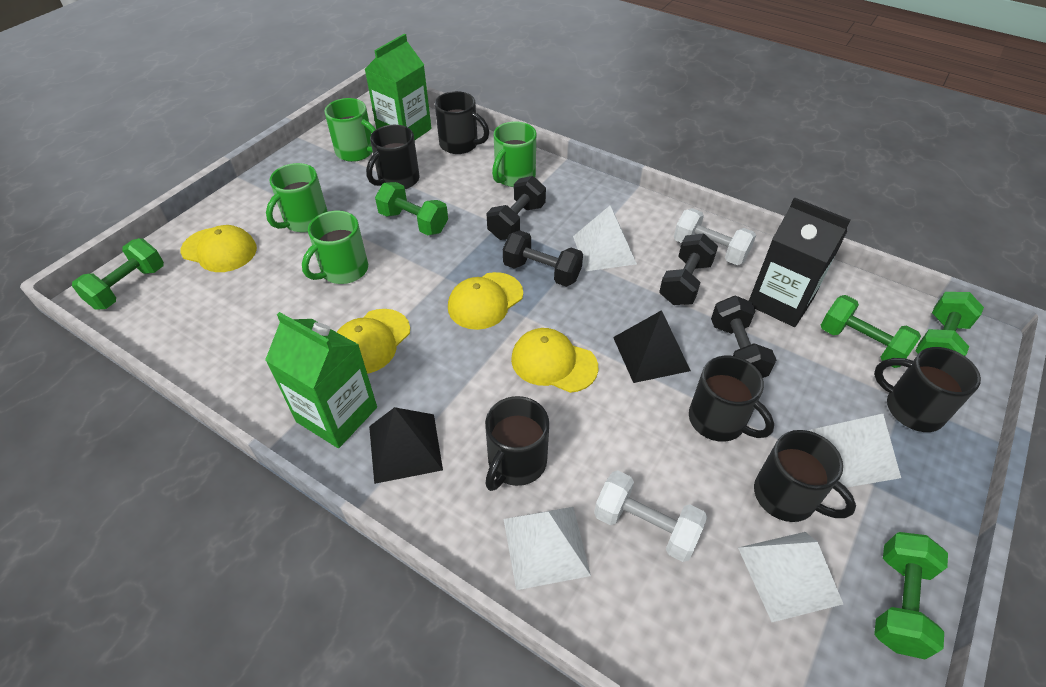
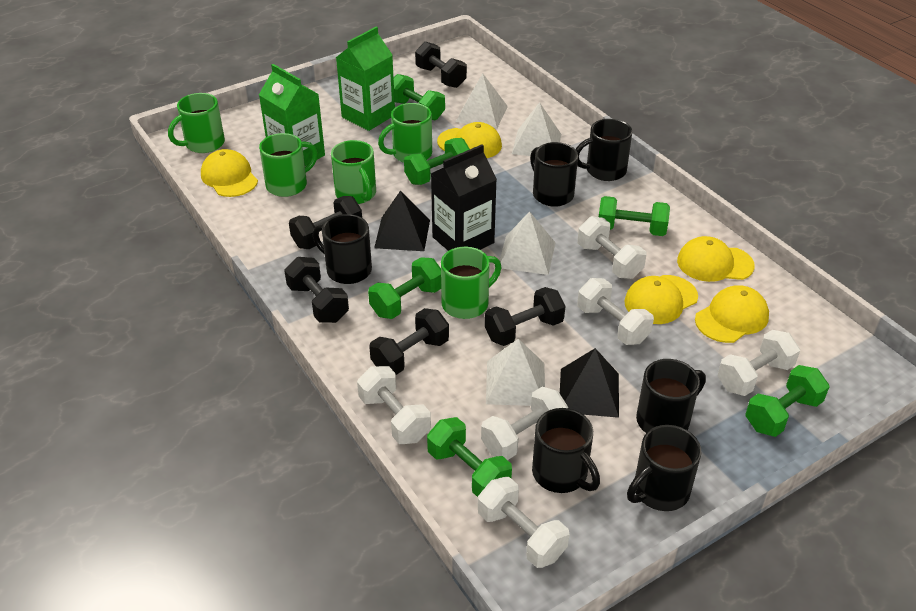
black dumbbell: [486,176,546,240] [503,230,583,287] [659,233,718,305] [711,296,776,378] = 4 -> [284,257,349,323] [289,196,362,249] [369,308,449,375] [415,42,467,88] [484,287,565,346] = 5
green dumbbell: [72,238,164,310] [375,182,448,235] [821,295,921,368] [874,532,948,660] [915,292,984,356] = 5 -> [368,257,441,319] [394,74,445,120] [404,138,470,185] [427,417,512,497] [599,196,670,236] [746,365,829,437] = 6
green mug: [266,163,328,233] [302,210,368,284] [325,98,376,162] [492,122,536,187] = 4 -> [168,93,225,153] [259,133,318,197] [331,140,376,204] [378,103,432,163] [441,247,501,319] = 5
white dumbbell: [594,470,707,562] [674,208,756,265] = 2 -> [357,366,431,444] [478,477,569,568] [481,387,568,460] [577,216,646,279] [577,278,654,345] [718,330,800,396] = 6
yellow cap: [181,225,257,272] [337,309,410,374] [448,272,523,330] [511,328,598,393] = 4 -> [201,149,258,197] [437,122,502,158] [624,275,698,324] [677,236,755,282] [695,285,769,343] = 5

